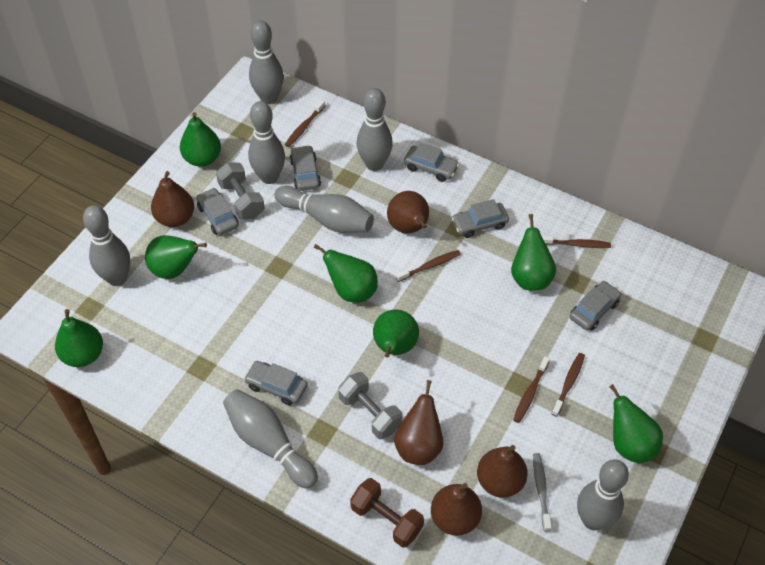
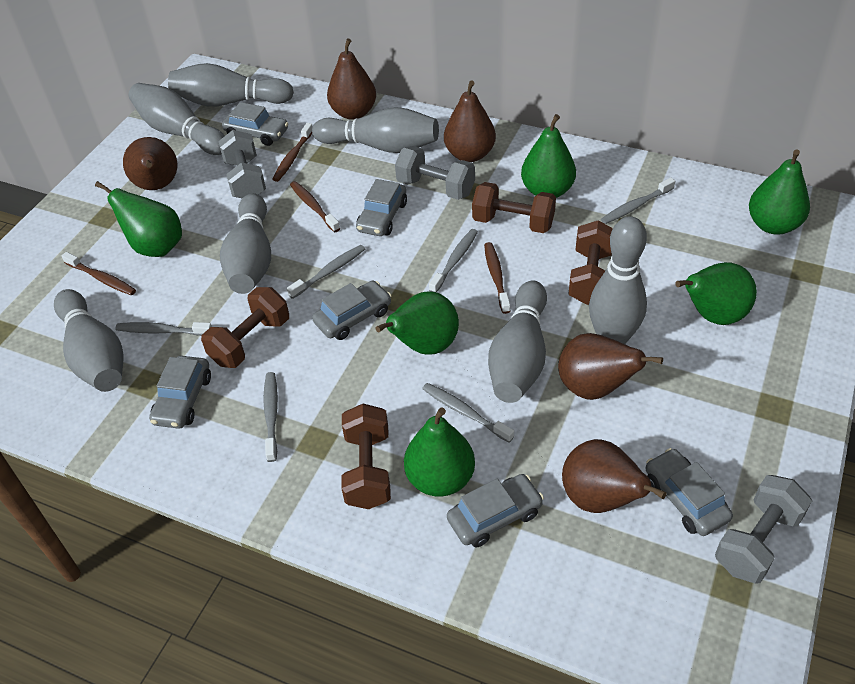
brown dumbbell: [350,478,424,548] = 1 -> [201,287,289,368] [341,404,391,509] [472,182,556,233] [569,220,613,305] = 4
brown toothbrush: [285,100,325,147] [396,250,461,282] [513,356,550,423] [541,235,611,248] [551,353,585,417] = 5 -> [62,252,136,295] [273,123,313,182] [290,181,340,232] [484,242,511,314] = 4
green pear: [55,309,103,367] [145,235,207,279] [180,112,221,167] [314,244,378,303] [373,310,419,358] [511,214,556,290] [609,384,663,463] = 7 -> [95,181,182,257] [375,291,459,355] [404,408,475,497] [521,114,576,198] [675,262,757,325] [749,150,810,235] = 6
grey dumbbell: [216,163,265,219] [338,372,403,439] = 2 -> [219,130,266,198] [395,146,475,200] [715,475,812,584] = 3
grey toothbrush: [533,453,552,532] = 1 -> [115,322,212,336] [263,372,278,462] [287,245,365,299] [422,383,514,443] [429,229,478,292] [601,177,675,224] = 6

